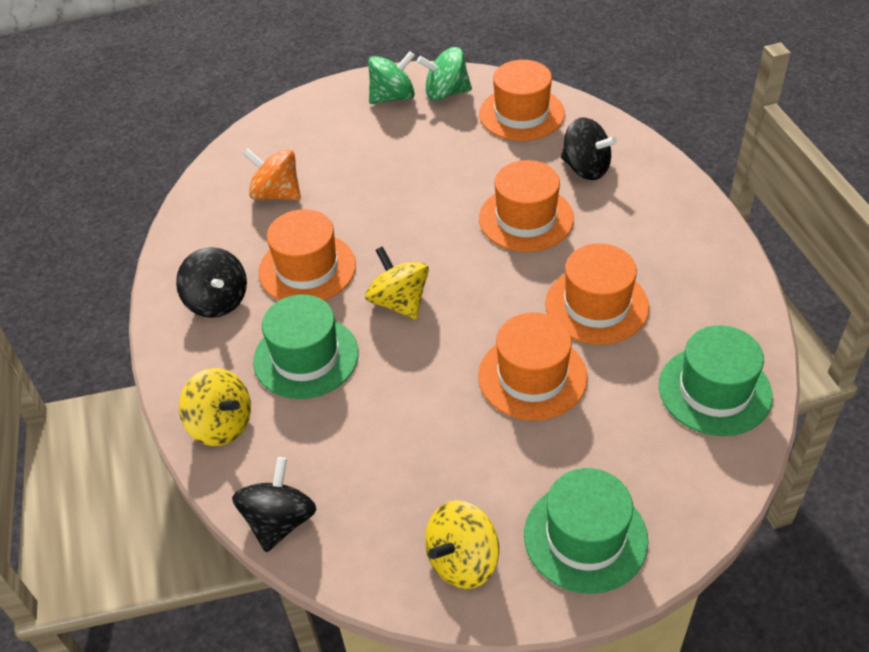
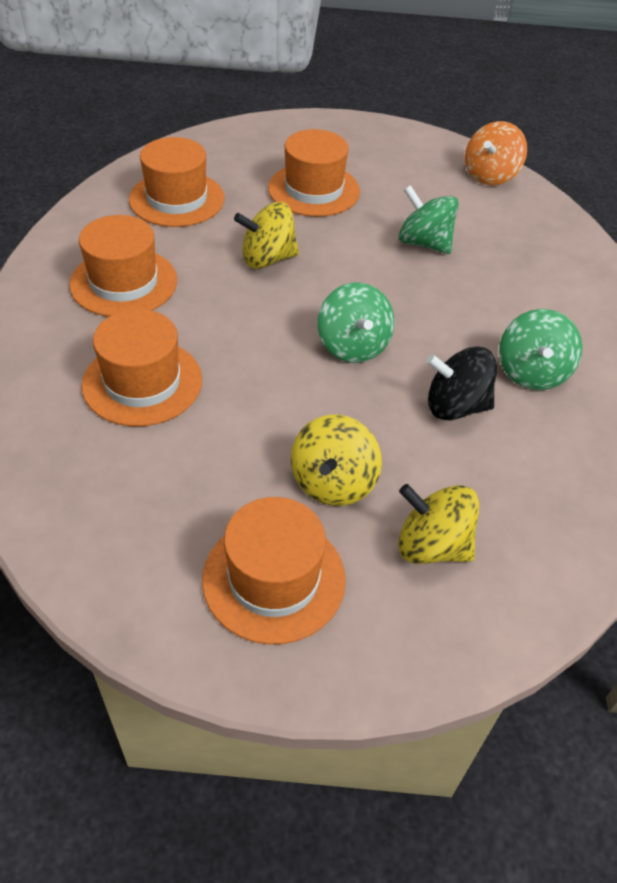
black spinning top: [176,247,247,318] [232,457,317,552] [561,118,617,180] = 3 -> [426,346,497,420] = 1
green hat: [253,294,358,399] [524,468,648,594] [659,325,773,436] = 3 -> none = 0
green spinning top: [368,51,415,104] [417,47,472,101] = 2 -> [318,283,394,363] [398,185,459,254] [499,309,582,390] = 3

